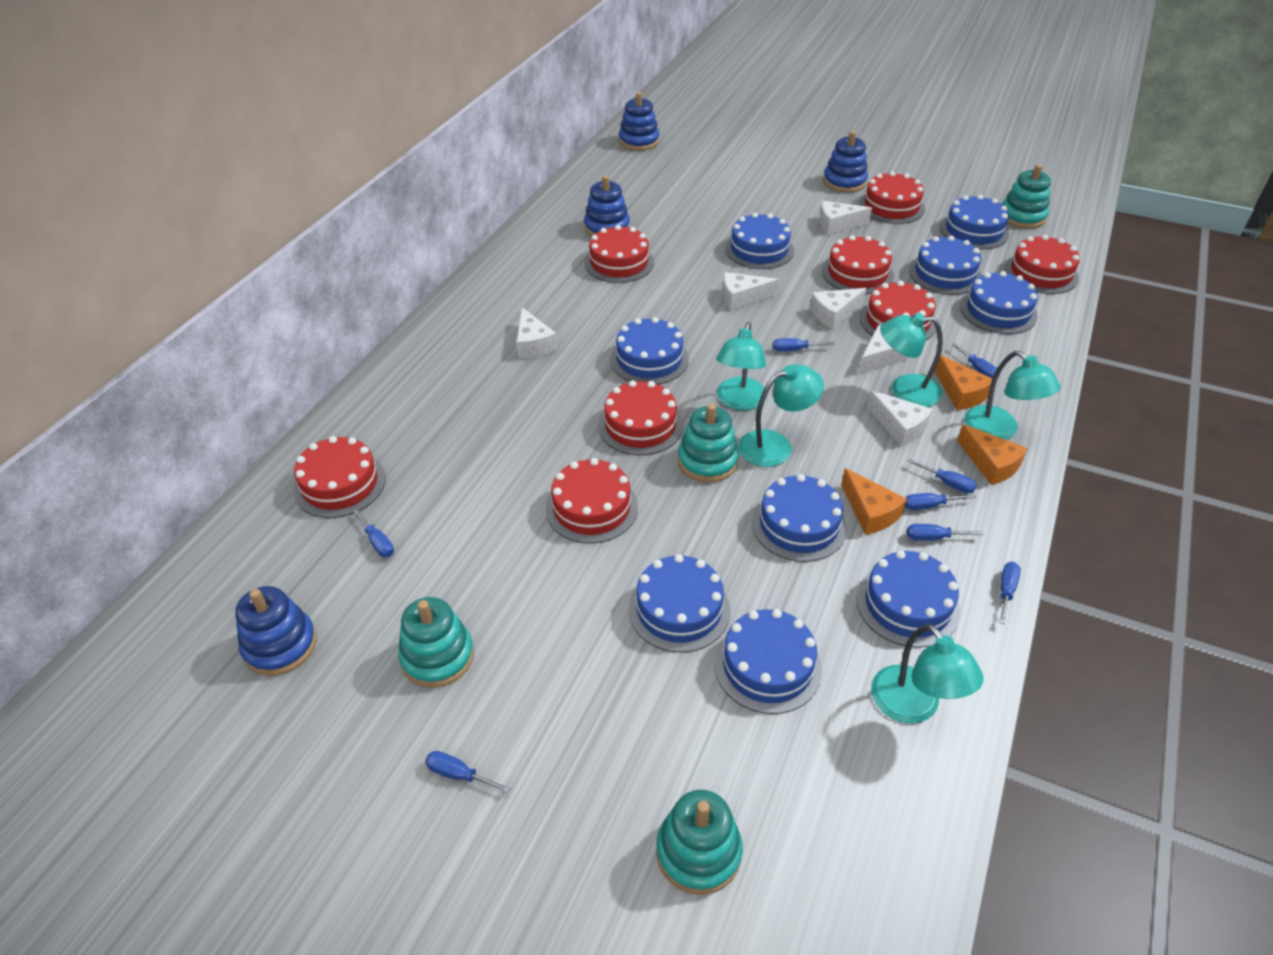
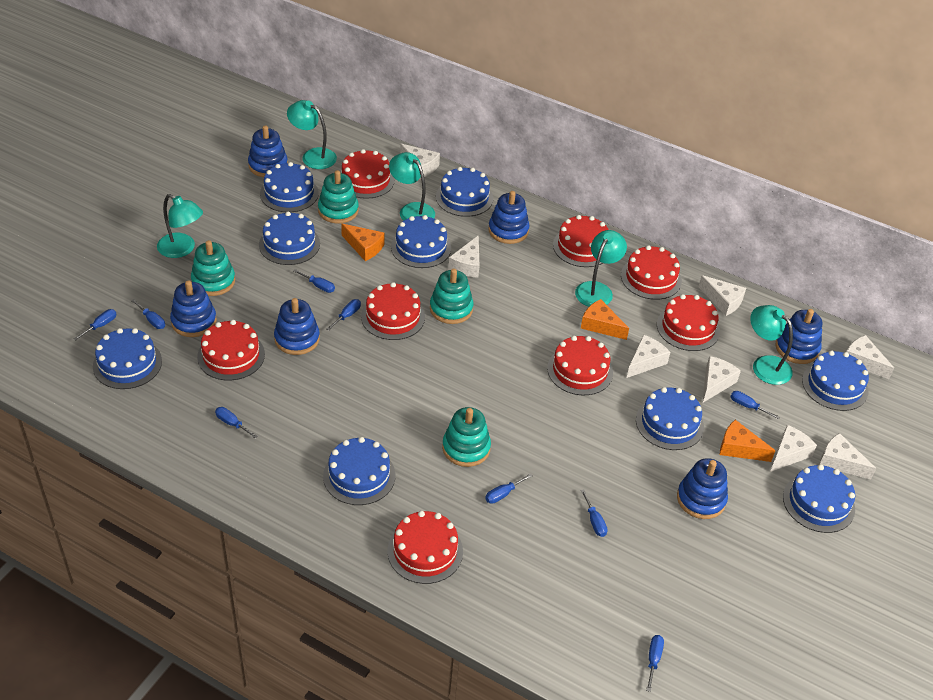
blue screwdriver: [353,509,394,557] [425,751,510,793] [773,338,834,351] [905,493,976,510] [907,524,984,541] [908,459,977,494] [951,343,1000,378] [999,562,1021,624] = 8 -> [74,309,117,340] [131,299,165,329] [215,407,258,438] [293,269,335,293] [327,299,361,331] [485,473,533,504] [581,489,608,537] [646,635,664,692] [731,391,780,419] = 9
blue stacking toy: [235,586,317,676] [584,175,630,237] [619,92,659,151] [823,131,868,193] = 4 -> [170,280,217,337] [248,125,288,177] [274,298,320,355] [488,191,530,244] [677,458,728,519] [776,309,822,364] = 6
white cheese: [517,307,558,358] [723,272,779,310] [810,288,866,329] [820,201,872,235] [859,325,909,374] [867,390,932,446] = 6 -> [400,144,440,178] [449,235,480,278] [627,335,670,378] [698,275,746,316] [703,356,741,403] [770,425,817,472] [819,433,876,480] [846,335,894,379] = 8

